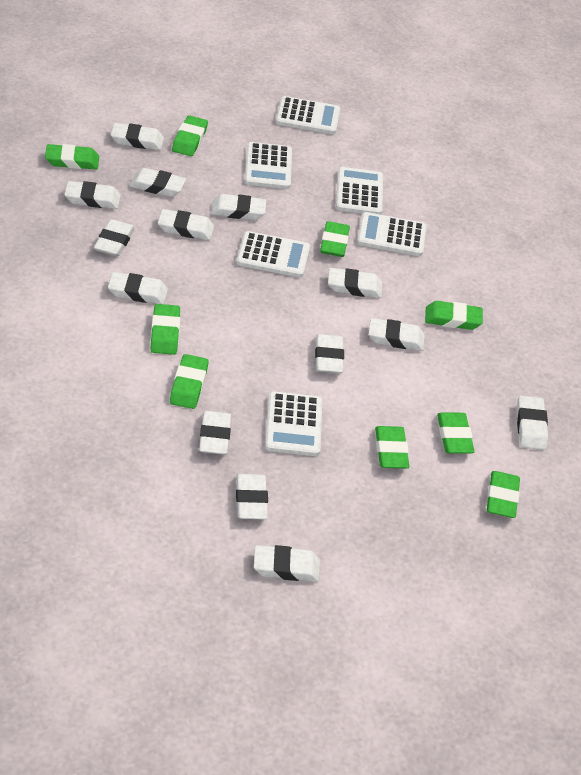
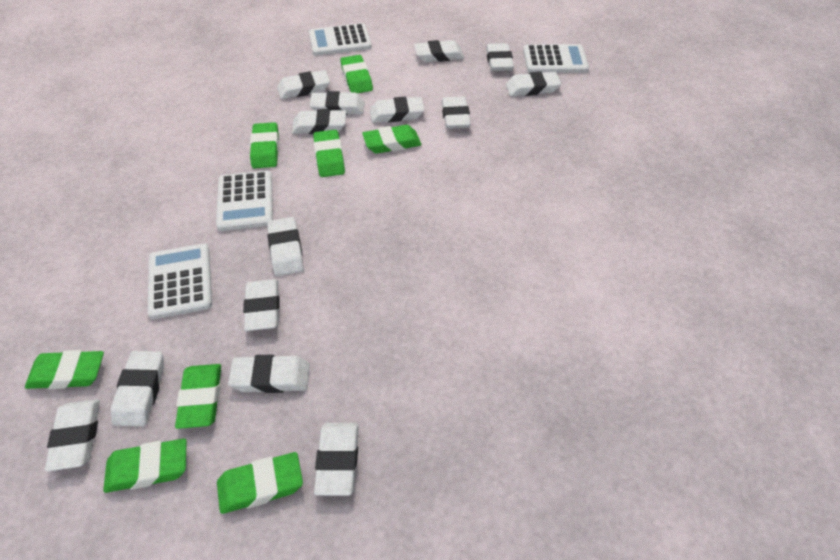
green eraser: [45,144,99,170] [150,304,180,355] [170,354,209,409] [172,115,208,156] [320,221,350,257] [375,426,409,469] [425,301,483,330] [437,412,474,454] [487,471,520,518] = 9 -> [25,350,104,389] [103,439,187,493] [175,364,221,429] [217,452,303,514] [250,122,279,168] [313,130,345,177] [340,55,373,93] [362,125,421,154] = 8
white calculator: [236,231,310,278] [245,142,292,189] [265,391,322,456] [276,96,340,134] [336,167,383,215] [357,212,427,256] = 6 -> [148,243,212,319] [216,170,273,231] [309,23,372,56] [523,44,589,73] = 4

